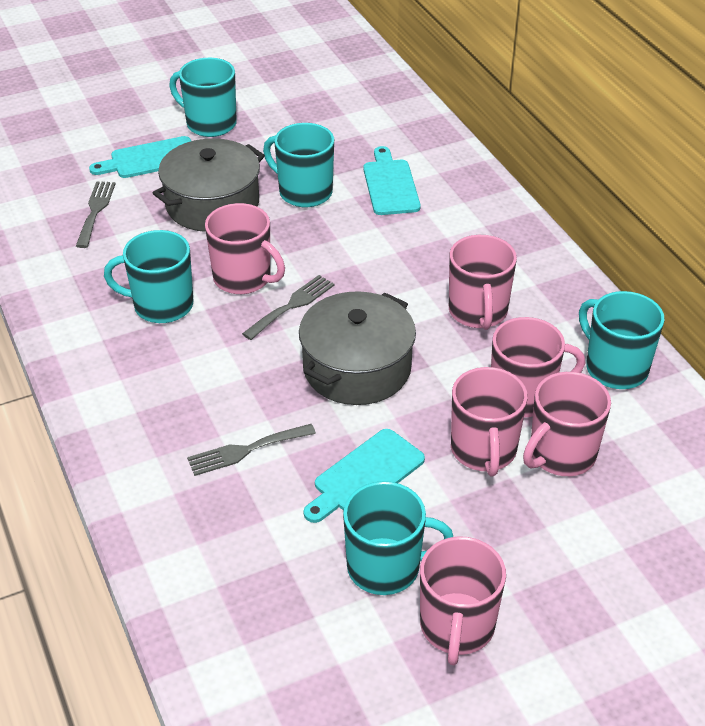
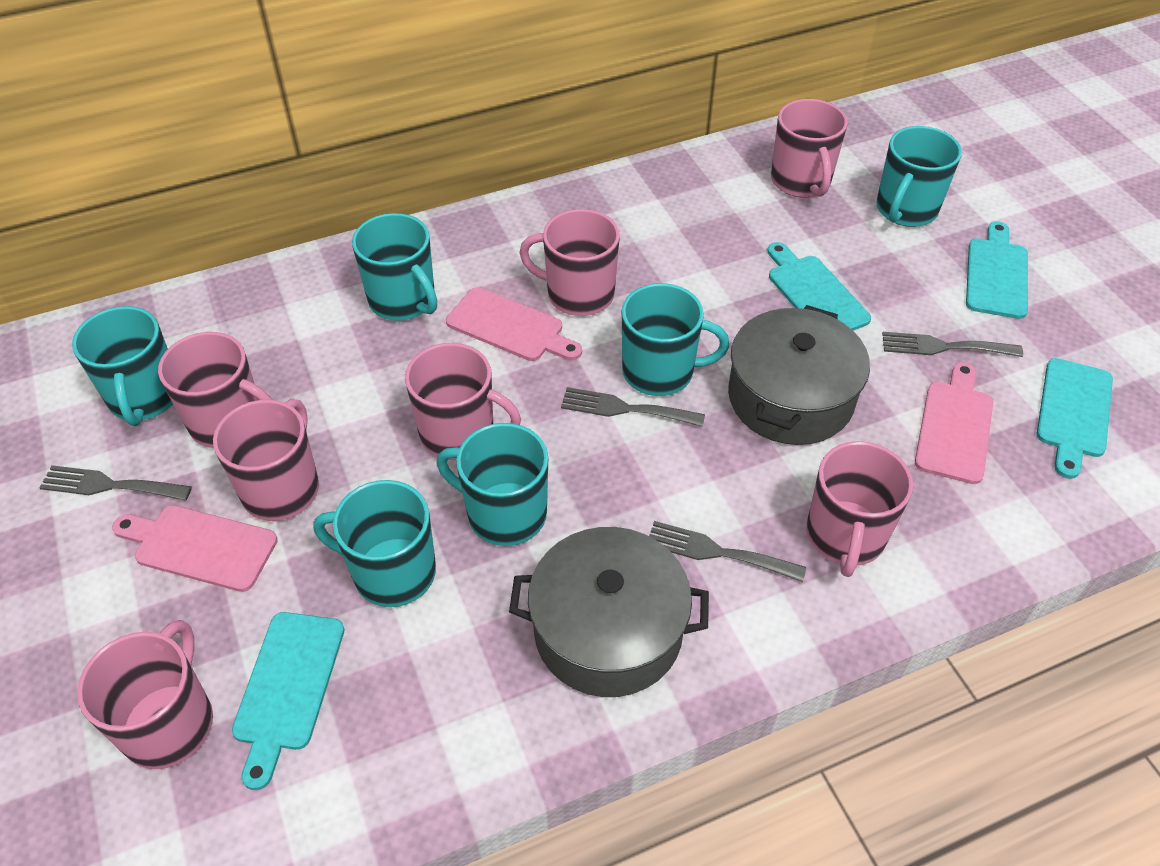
grey fork: [76,181,116,248] [187,424,316,476] [242,275,335,340] = 3 -> [39,465,192,501] [561,387,705,427] [649,521,806,582] [882,332,1023,357] = 4
pink cutting board: none = 0 -> [112,505,278,592] [446,287,582,361] [915,362,993,484] = 3
pink mug: [205,203,285,294] [420,536,506,665] [449,235,517,330] [451,367,528,477] [491,317,585,417] [523,372,611,476] = 6 -> [77,620,213,769] [158,332,273,448] [213,399,319,521] [405,343,521,460] [519,209,620,316] [771,99,848,198] [807,441,913,577] = 7
turquoise cutting board: [89,136,191,178] [304,429,425,523] [363,146,421,215] = 3 -> [232,612,345,790] [767,242,871,331] [966,222,1028,319] [1037,358,1113,479] = 4
turquoise mug: [104,230,193,323] [169,58,237,137] [263,123,334,207] [343,481,453,595] [579,291,665,389] = 5 -> [72,306,173,426] [313,480,436,607] [352,213,437,321] [436,423,548,546] [622,283,729,396] [876,126,962,227] = 6

